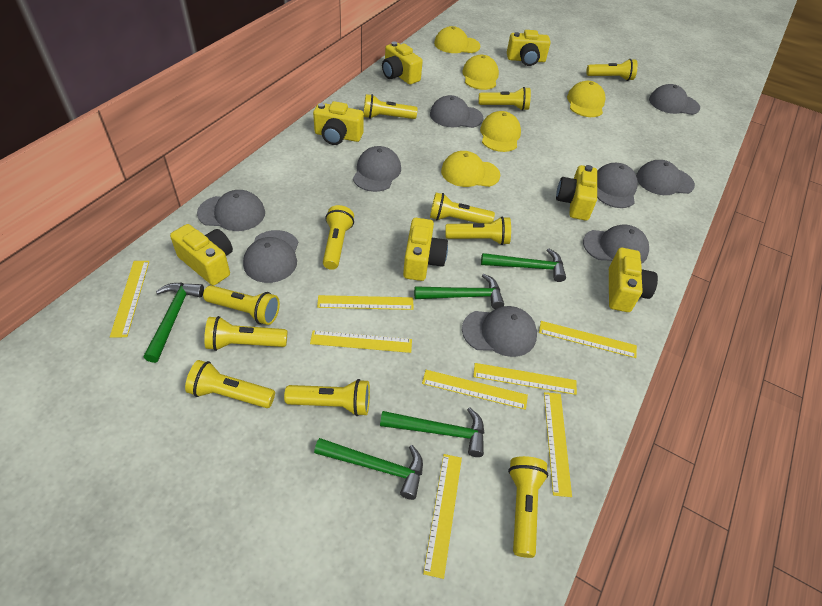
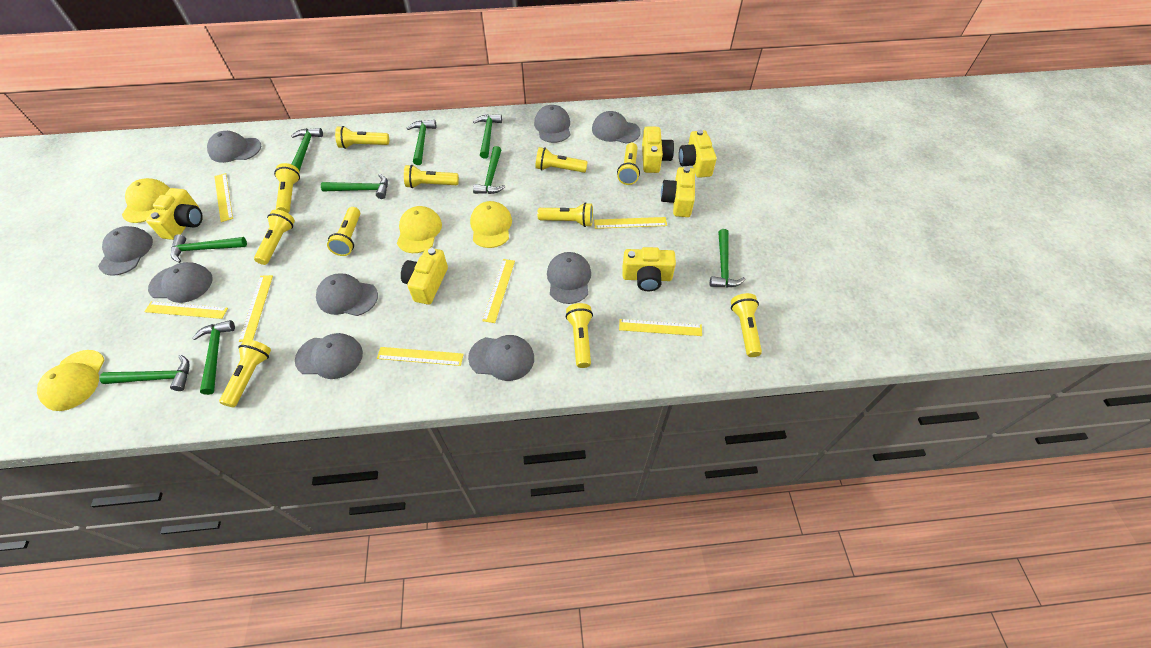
green hammer: [144,283,204,363] [314,438,423,500] [380,407,484,457] [414,274,504,309] [481,248,566,282] = 5 -> [99,355,190,391] [171,235,247,263] [193,320,235,395] [291,128,323,172] [321,174,388,199] [407,120,436,165] [473,114,502,159] [473,146,505,194] [710,229,745,288] = 9
yellow camera: [170,224,233,285] [313,101,364,145] [382,42,423,85] [403,218,448,281] [507,30,551,66] [556,165,597,221] [609,248,658,312] = 7 -> [146,188,203,240] [401,248,448,305] [622,247,676,291] [642,126,674,173] [661,167,695,217] [679,130,717,178] = 6
yellow cap: [434,26,480,53] [441,151,500,187] [462,55,499,90] [480,111,521,152] [567,81,606,117] = 5 -> [37,350,105,411] [122,178,170,223] [397,206,442,253] [470,201,512,248] = 4
yellow ruler: [110,261,149,338] [310,330,412,353] [317,295,414,310] [422,370,528,410] [423,454,462,579] [473,363,577,395] [539,321,637,358] [544,392,572,497] = 8 -> [144,301,228,319] [214,173,233,222] [239,275,273,342] [377,347,464,366] [482,259,515,323] [594,217,667,229] [619,319,702,336] = 7

